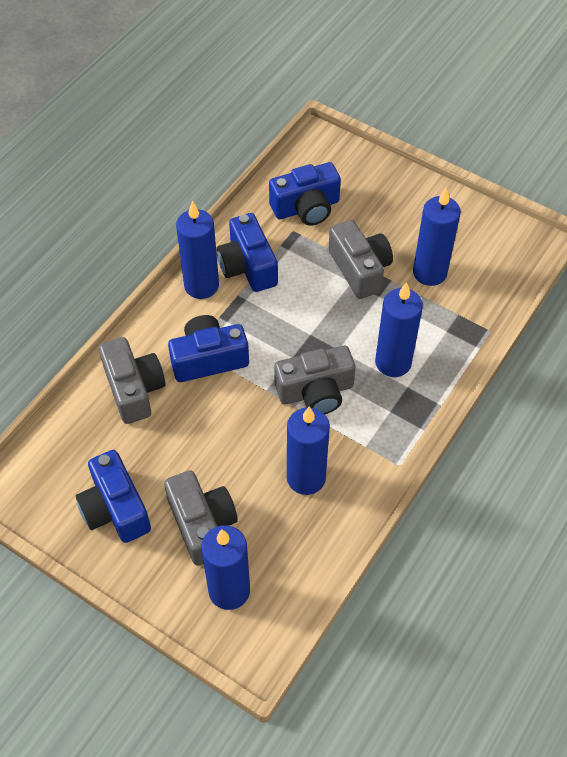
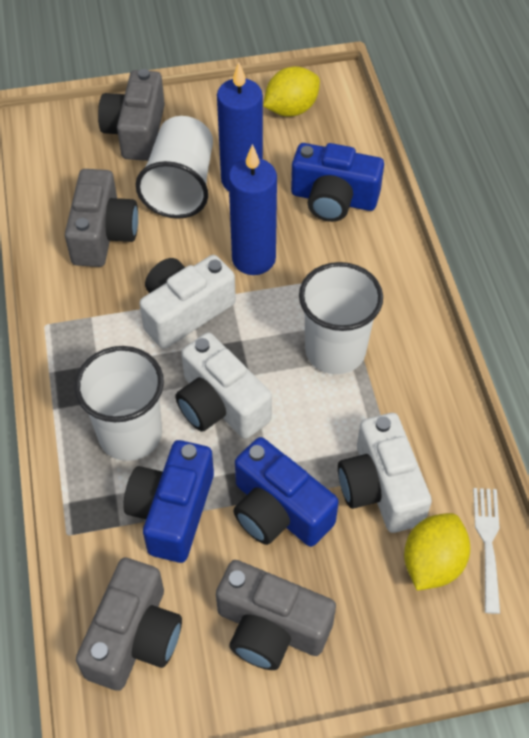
blue camera: [76,450,151,543] [168,315,249,382] [216,213,278,292] [269,162,341,225] = 4 -> [123,440,214,563] [234,437,339,547] [291,143,384,222] = 3
blue candle: [176,201,219,299] [201,525,250,610] [287,406,330,495] [375,282,423,377] [413,187,461,286] = 5 -> [217,62,263,191] [229,144,277,275] = 2
white camera: none = 0 -> [139,255,236,349] [175,333,272,439] [338,413,432,533] = 3
white cup: none = 0 -> [75,346,164,461] [136,116,213,219] [299,262,383,374] = 3
white fork: none = 0 -> [473,488,500,614] = 1
yellow lemon: none = 0 -> [263,66,320,117] [404,513,470,591] = 2

